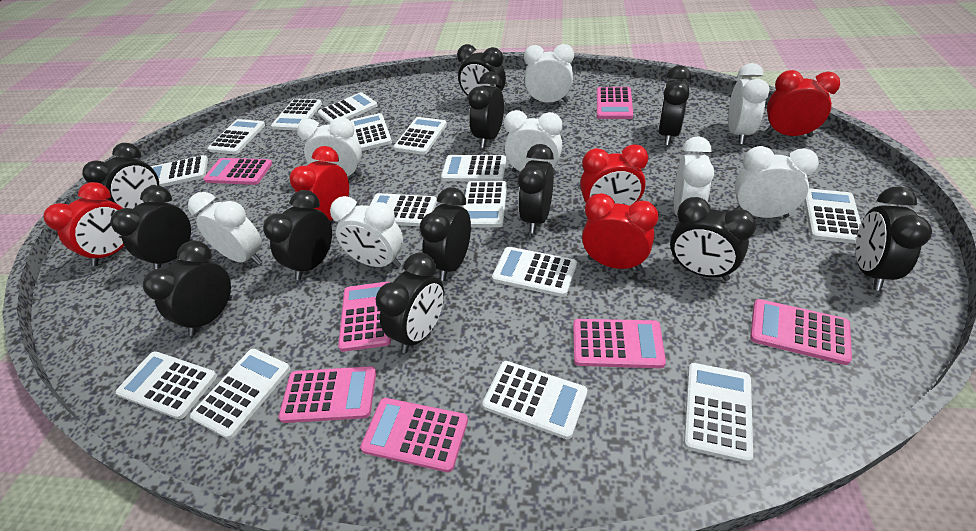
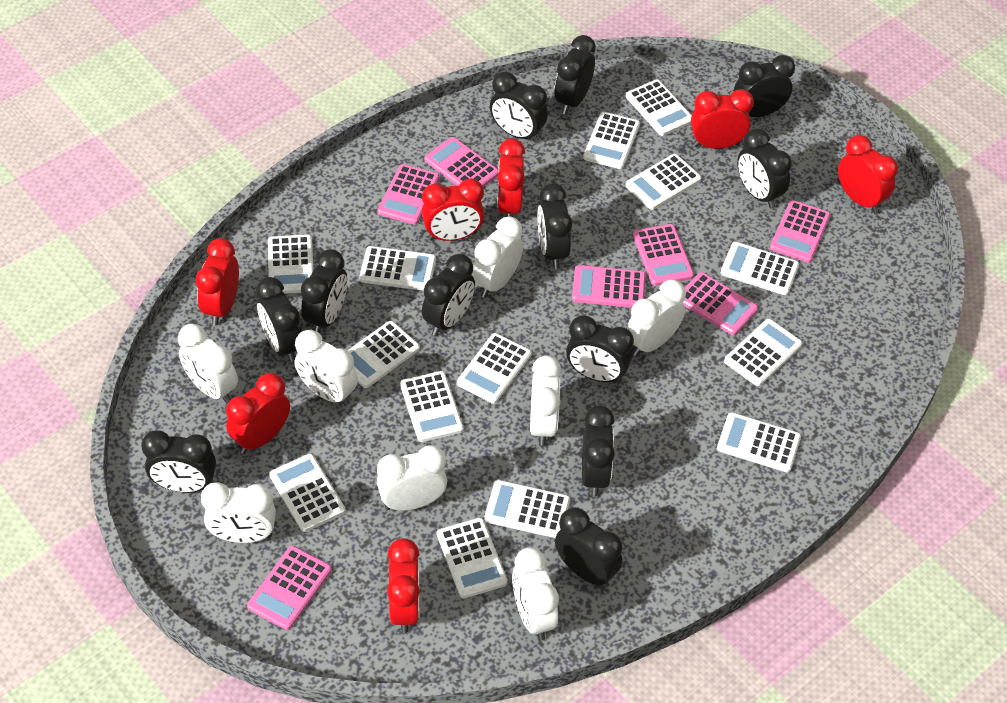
red clock: [44,182,124,266] [289,146,349,221] [580,144,648,206] [582,193,658,270] [765,70,840,137] = 5 -> [196,238,239,325] [226,373,290,454] [387,538,420,633] [422,179,484,241] [497,139,525,217] [691,89,754,149] [838,135,898,213] = 7
white calculator: [116,351,217,419] [151,155,208,187] [190,349,290,439] [208,119,265,154] [271,99,322,131] [318,92,378,124] [351,113,392,151] [370,193,437,226] [394,117,447,155] [441,155,507,181] [463,181,507,227] [482,361,587,439] [492,247,577,297] [684,363,753,463] [804,188,861,244] = 15 -> [268,234,313,294] [269,454,345,532] [347,321,420,388] [359,246,436,291] [400,371,464,442] [437,518,508,598] [457,333,532,404] [484,480,570,538] [583,112,640,169] [625,154,702,210] [626,79,692,136] [717,412,801,472] [721,242,799,295] [724,319,802,386] = 14

